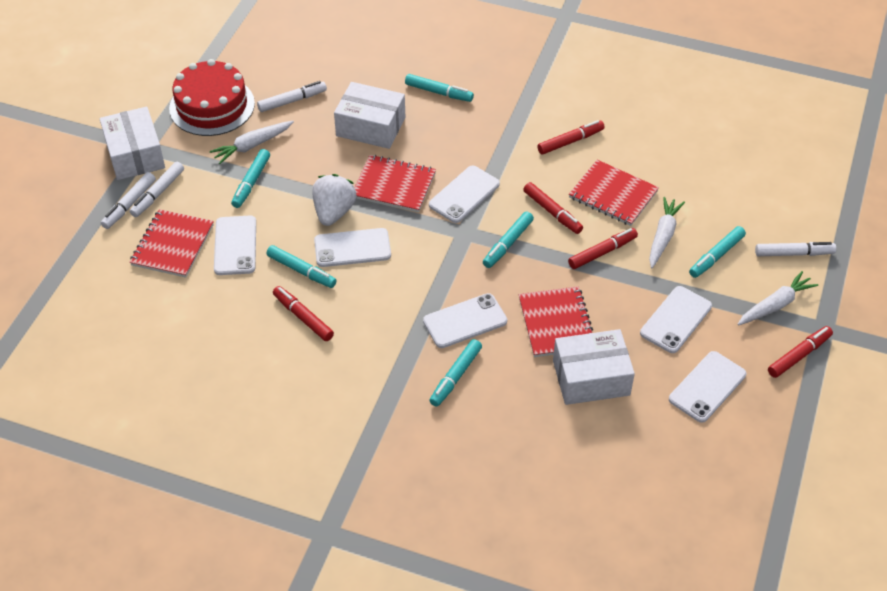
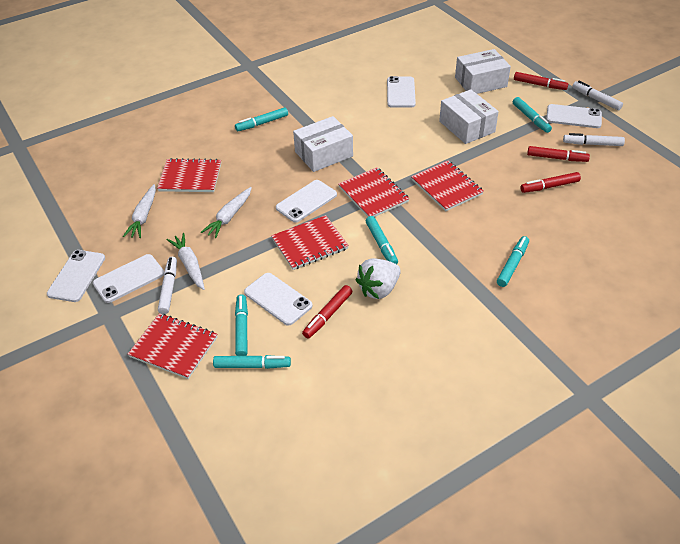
red cake: [169,59,255,136] = 1 -> none = 0
red marker: [273,286,334,341] [523,182,583,234] [537,120,605,155] [568,228,638,269] [768,326,833,378] = 5 -> [302,285,353,339] [514,72,568,90] [520,172,581,193] [527,146,590,162] = 4
red notebook: [130,209,214,278] [354,155,436,212] [519,286,593,357] [569,160,659,226] = 4 -> [128,313,217,379] [157,158,221,192] [271,215,349,270] [338,167,410,217] [411,161,484,211] = 5
white marker: [101,172,156,229] [130,162,184,217] [257,81,327,112] [755,242,836,256] = 4 -> [158,257,177,314] [563,133,625,146] [572,81,623,110] = 3

